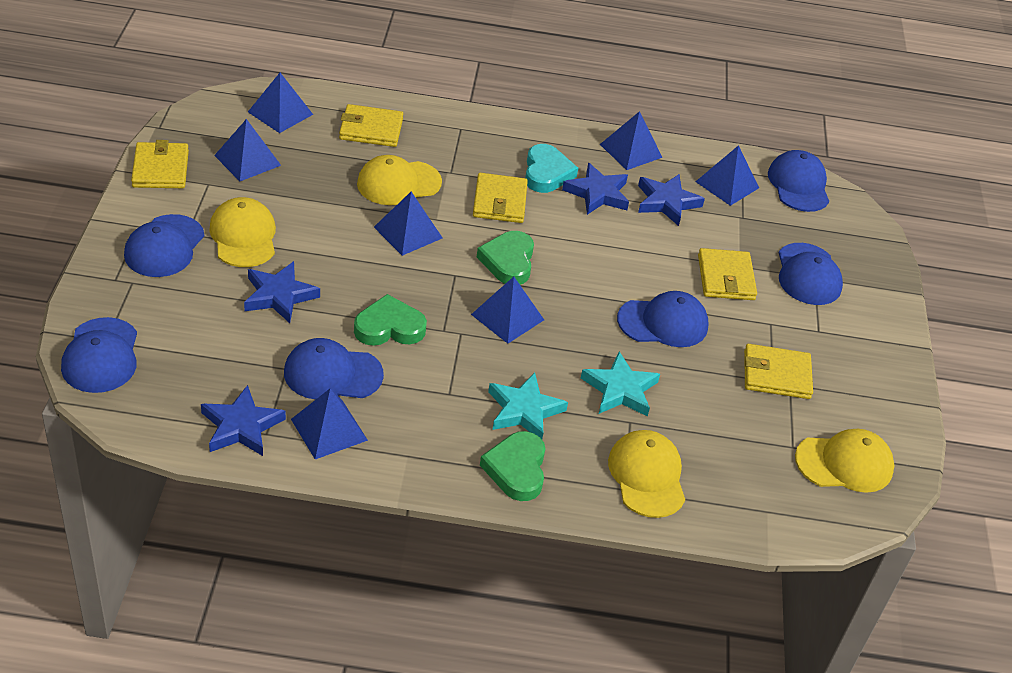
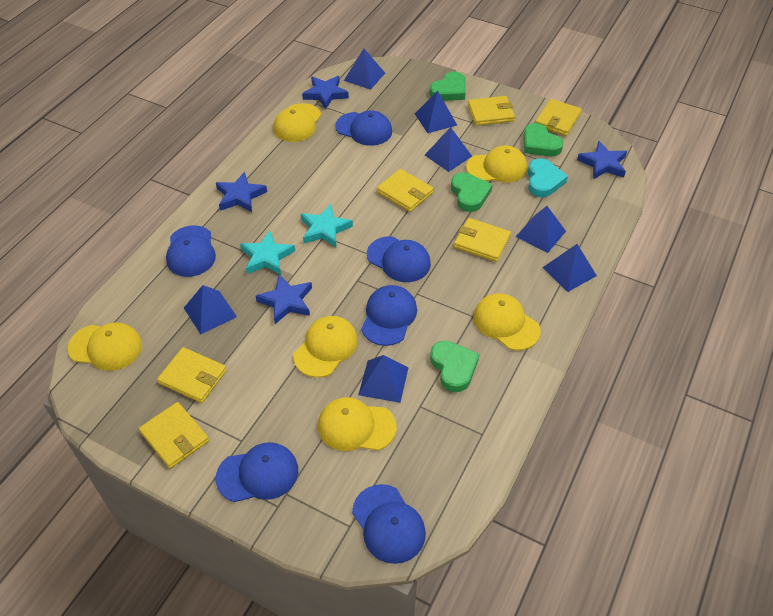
green heart: [354,294,427,346] [477,231,534,285] [480,431,546,501] = 3 -> [429,72,466,101] [430,341,479,392] [451,172,492,212] [523,123,563,156] = 4
yellow cap: [209,197,276,267] [357,155,442,205] [608,430,685,518] [795,429,894,493] = 4 -> [68,323,142,371] [273,103,321,142] [294,316,358,378] [318,397,397,451] [466,145,527,183] [473,293,541,351] = 6
yellow wallet: [131,140,189,188] [339,104,403,147] [473,173,528,223] [698,248,757,300] [744,344,813,399] = 5 -> [139,402,209,468] [157,347,227,403] [377,169,433,212] [454,218,511,262] [468,96,515,126] [535,99,582,136] = 6

